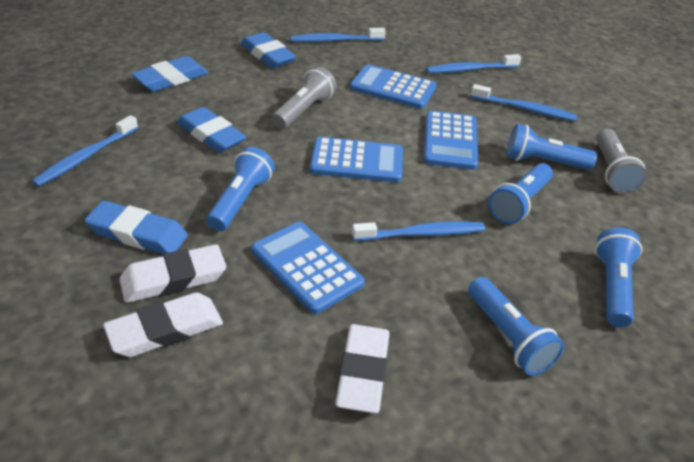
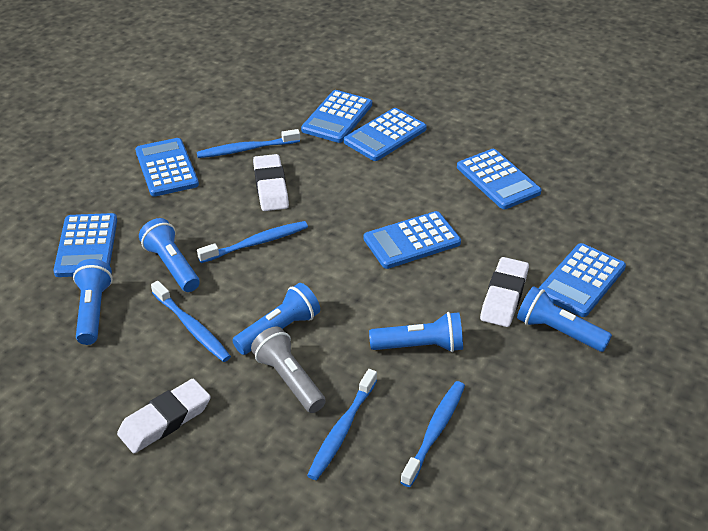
blue calculator: [251,222,365,314] [310,137,403,182] [350,64,436,109] [424,111,478,170] = 4 -> [53,213,117,277] [135,138,199,197] [301,90,372,143] [344,108,427,161] [364,211,461,269] [457,149,541,209] [538,243,626,317] = 7
blue eraser: [85,201,188,254] [131,56,208,91] [177,107,246,153] [241,32,296,68] = 4 -> none = 0
grey flashlight: [272,67,337,129] [596,129,647,194] = 2 -> [251,327,326,413] = 1

